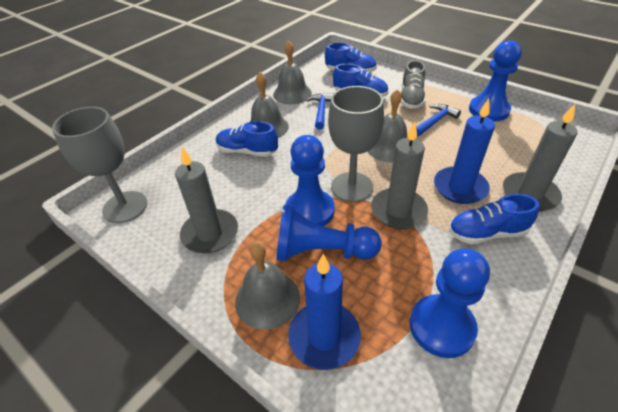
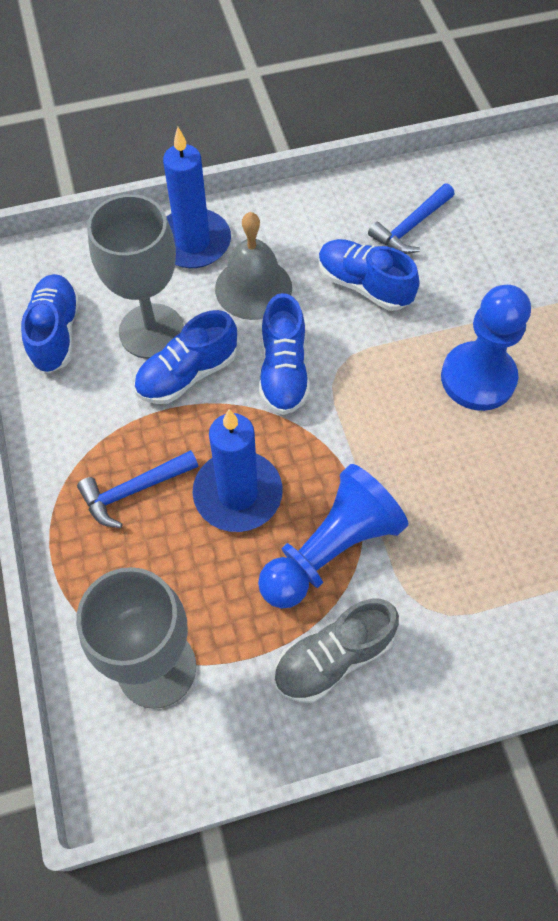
blue pawn: [276,205,382,261] [285,135,335,226] [410,249,490,358] [469,40,522,122] = 4 -> [258,464,408,609] [441,285,531,411] = 2
grey bell: [235,242,300,330] [250,72,289,138] [273,40,312,104] [367,89,407,162] = 4 -> [215,212,292,320] = 1
grey candle: [175,147,238,253] [371,122,428,229] [503,104,578,211] = 3 -> none = 0

